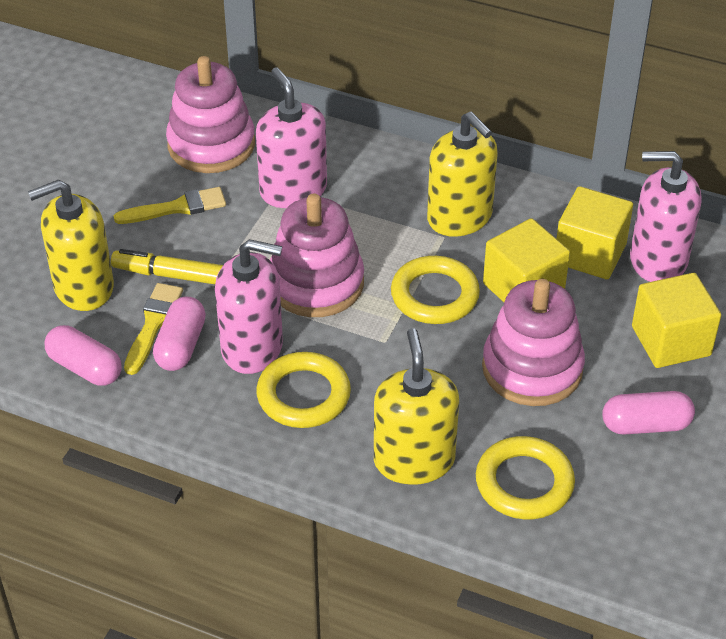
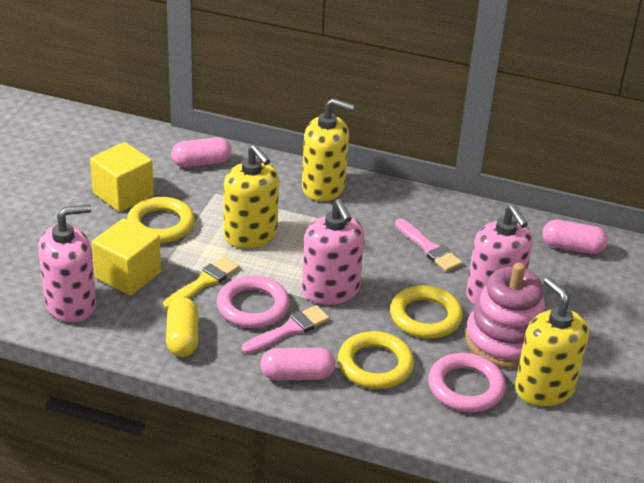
pink brush: none = 0 -> [242,305,330,354] [395,219,462,272] = 2
pink ring: none = 0 -> [217,275,290,328] [428,353,506,412] = 2
pink stacking toy: [166,56,255,173] [270,194,364,317] [482,279,585,406] = 3 -> [465,263,545,369] = 1
yellow brush: [114,187,226,224] [124,283,183,375] = 2 -> [163,256,239,310] = 1
yellow capsule: none = 0 -> [166,298,198,357] = 1
yellow cube: [483,218,570,302] [556,186,633,279] [632,273,721,368] = 3 -> [90,142,154,212] [92,219,161,296] = 2
yellow marker: [111,249,223,284] = 1 -> none = 0

